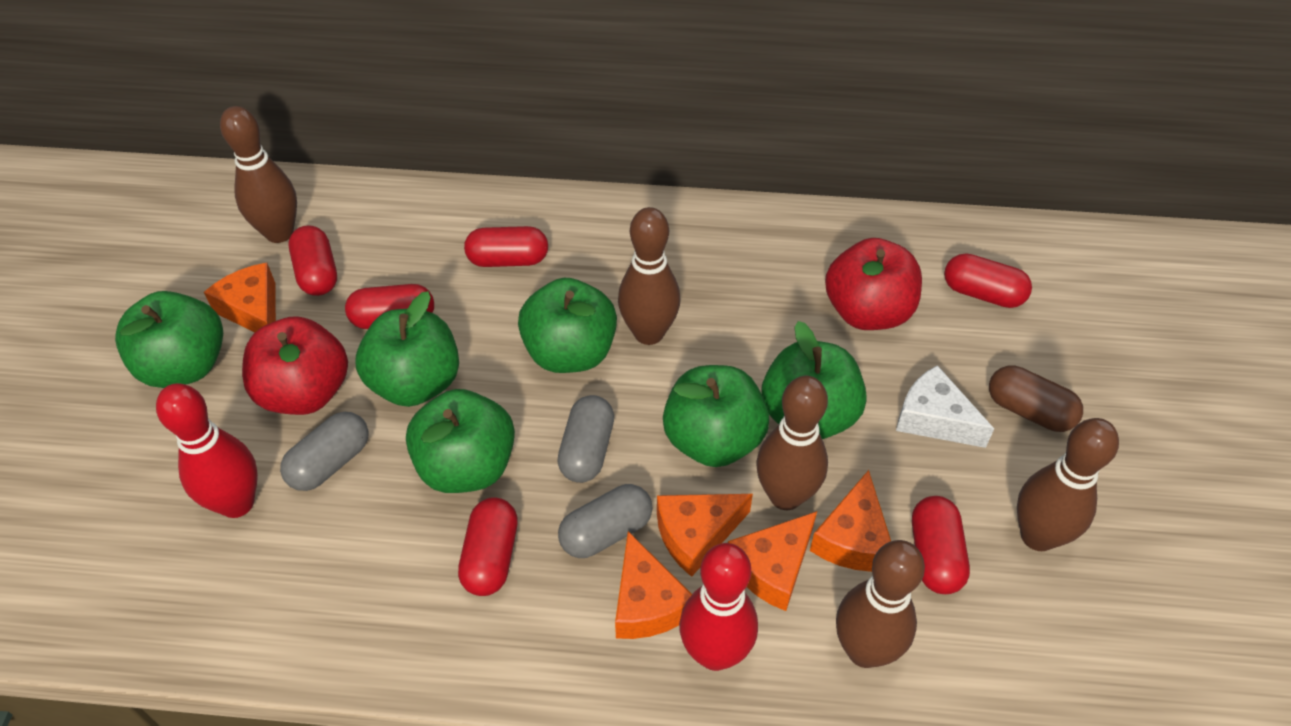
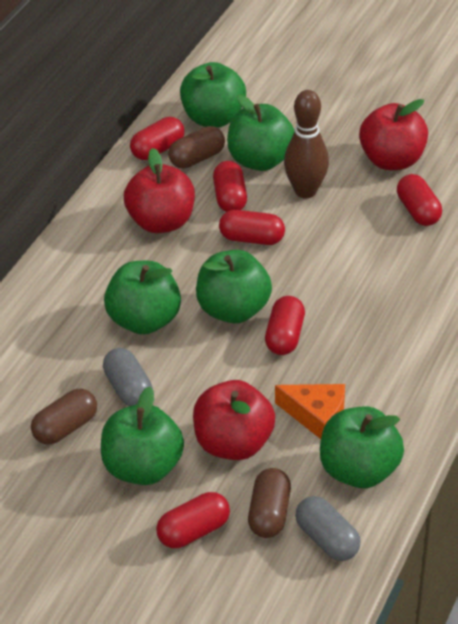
brown bowling pin: [220,106,297,243] [618,207,681,345] [756,376,828,510] [836,540,925,668] [1017,418,1119,551] = 5 -> [284,90,329,198] = 1
brown capsule: [989,366,1083,432] = 1 -> [31,389,97,445] [168,126,225,169] [248,468,291,538] = 3
grey capsule: [280,412,369,491] [557,395,614,483] [558,484,653,558] = 3 -> [103,348,153,406] [295,496,361,561] = 2
orange cheese: [204,263,276,332] [615,531,692,639] [657,494,753,577] [728,511,817,611] [810,470,891,572] = 5 -> [275,384,345,439] = 1
red apple: [242,316,348,415] [825,238,922,330] = 2 -> [124,148,195,233] [193,380,275,460] [359,99,428,170] = 3
red bowling pin: [156,383,258,518] [679,543,758,671] = 2 -> none = 0
white cheese: [896,365,994,448] = 1 -> none = 0

